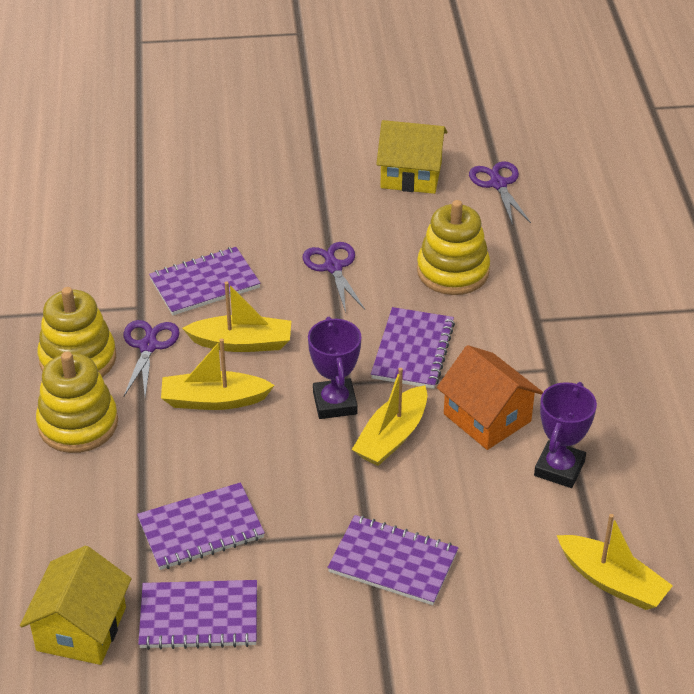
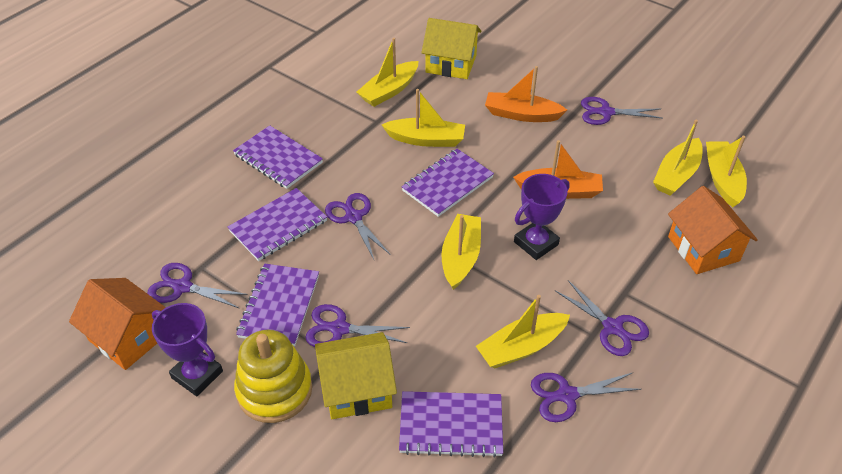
orange boat: none = 0 -> [485,66,567,122] [513,140,603,199] = 2
orange house: [437,345,543,450] = 1 -> [69,278,166,370] [668,186,758,274] = 2
purple scissors: [124,320,180,397] [302,242,365,313] [469,161,531,225] = 3 -> [147,263,248,309] [305,304,410,347] [325,193,391,260] [531,372,641,422] [555,280,649,356] [581,97,663,125] = 6
yellow boat: [161,338,275,410] [182,281,291,352] [352,368,427,466] [557,514,673,610] = 4 -> [356,38,418,107] [382,89,465,147] [441,214,481,290] [476,295,570,368] [653,120,703,196] [706,136,747,207] = 6
yellow stacking toy: [36,352,118,453] [37,287,116,377] [417,200,490,295] = 3 -> [234,330,312,423] = 1

